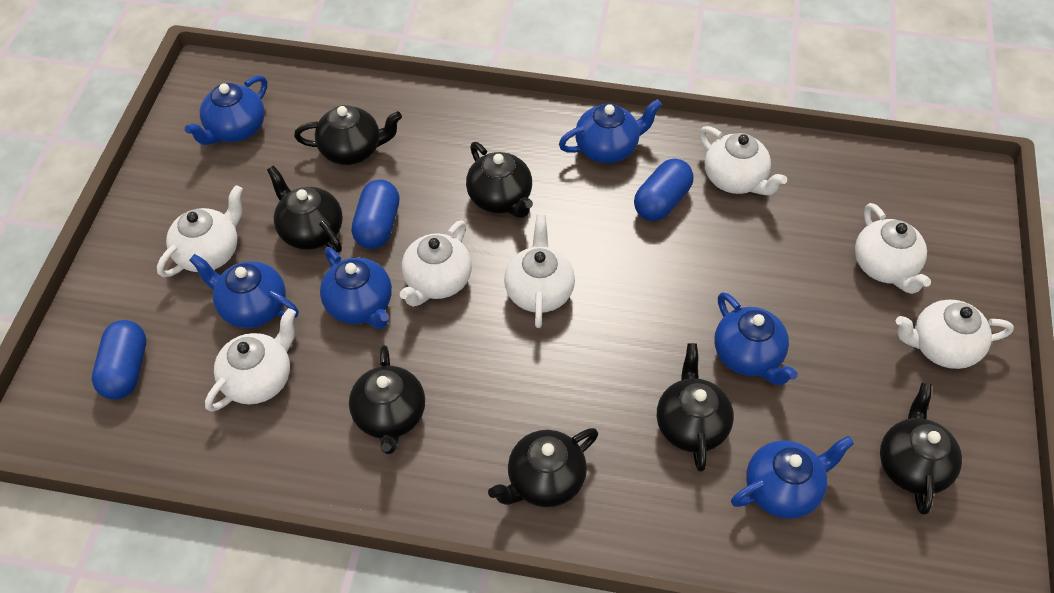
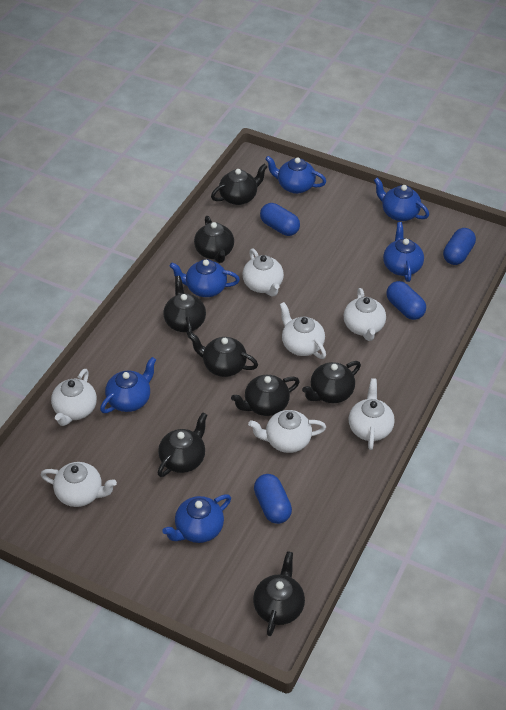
black teapot: [267,165,343,253] [294,105,402,165] [349,345,425,454] [466,142,533,218] [488,428,598,507] [657,343,734,472] [880,382,962,515] = 7 -> [158,412,207,477] [163,276,206,338] [188,333,258,377] [194,216,234,263] [211,163,268,205] [231,375,300,416] [253,551,305,636] [302,361,361,403] = 8
blue capsule: [92,320,146,399] [352,180,400,249] [634,159,694,221] = 3 -> [254,474,292,524] [260,203,300,236] [386,281,426,320] [443,228,476,265] = 4

